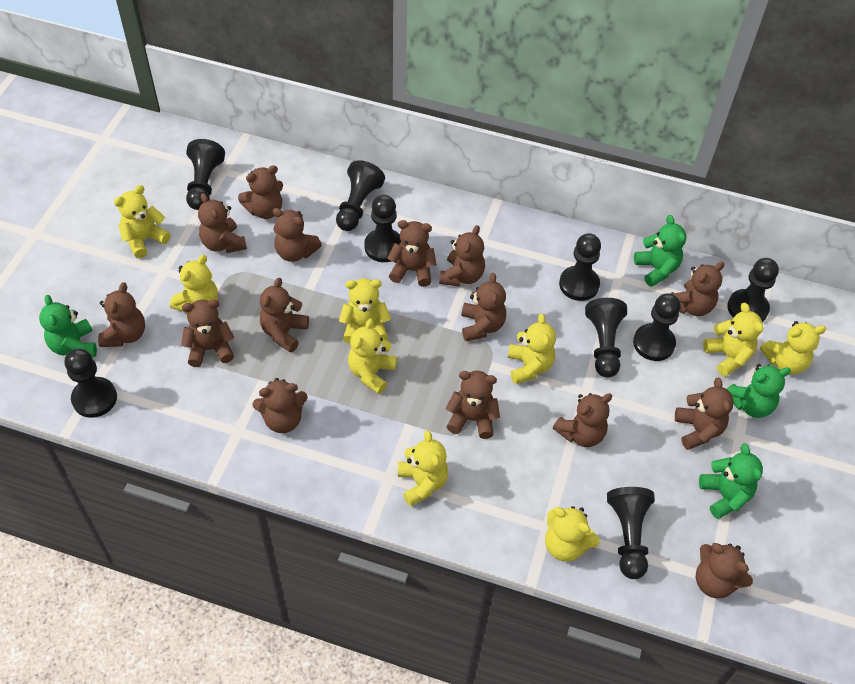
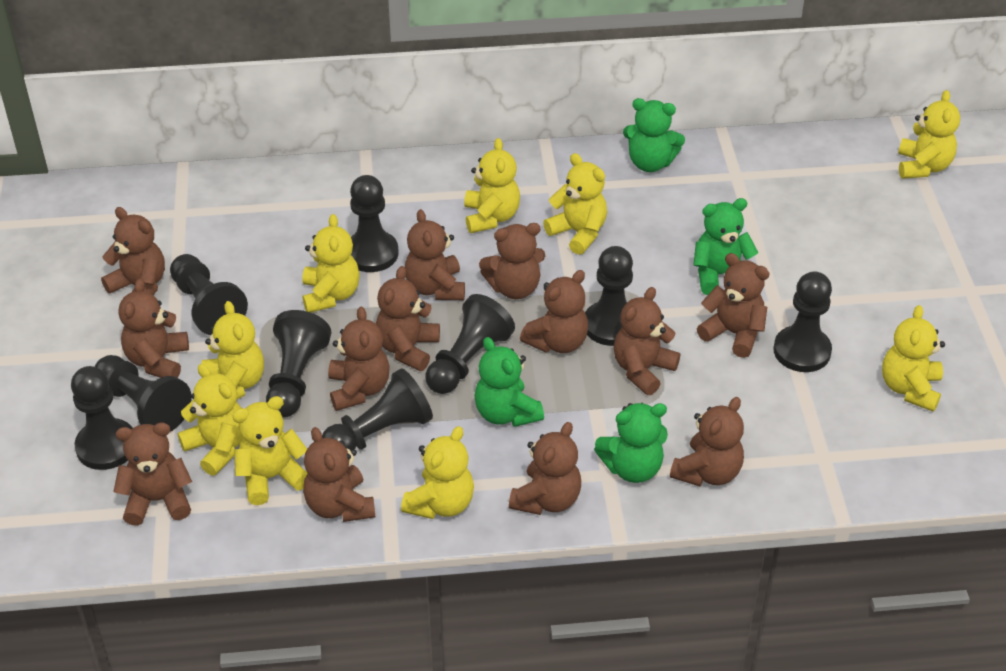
brown teddy bear: [98,282,145,347] [181,299,234,367] [198,193,247,253] [238,165,283,219] [252,378,308,433] [260,278,309,353] [272,208,322,262] [387,220,437,287] [439,225,485,286] [446,371,500,439] [461,273,506,341] [553,393,612,447] [671,262,724,316] [675,378,734,450] [696,543,753,598] = 15 -> [101,207,165,295] [113,422,192,526] [119,278,189,378] [303,427,375,522] [328,307,390,411] [376,266,440,371] [405,209,465,300] [479,223,545,299] [509,422,581,515] [520,270,588,353] [613,287,680,395] [670,397,744,486] [697,253,770,358] = 13

